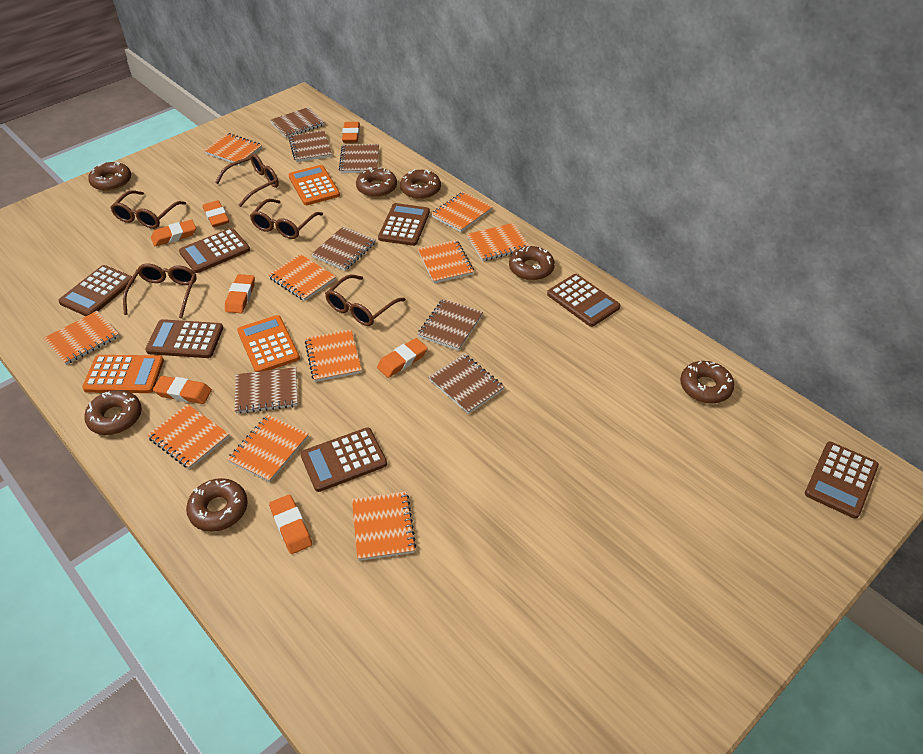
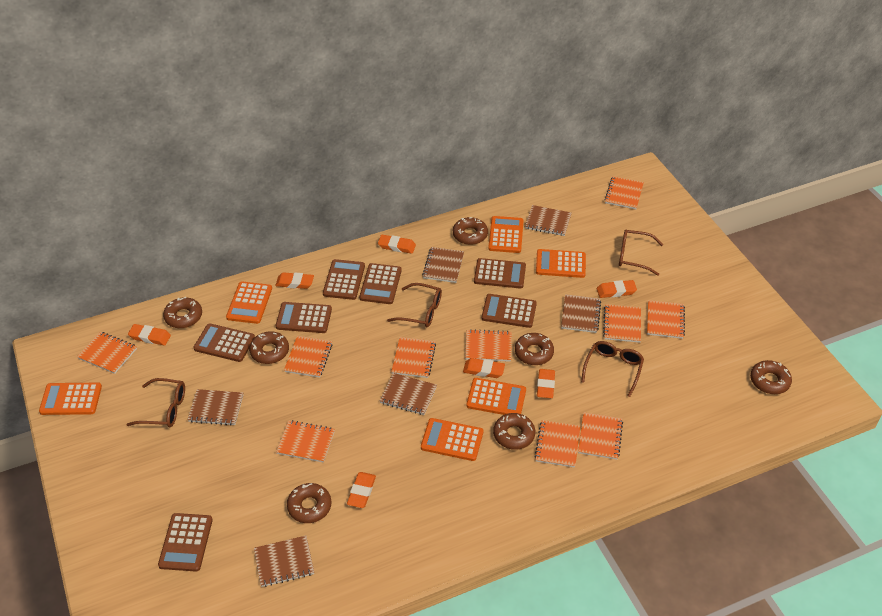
brown glasses: [110,190,186,229] [123,263,196,319] [215,154,279,207] [250,199,323,239] [325,275,406,326] = 5 -> [126,378,185,427] [387,283,442,327] [581,341,644,397] [619,229,663,276] = 4
brown notebook: [234,367,298,414] [270,107,325,138] [288,130,332,162] [312,227,376,271] [339,144,379,173] [418,299,483,351] [429,354,505,414] = 7 -> [187,389,243,425] [254,536,314,587] [380,373,437,415] [422,247,464,283] [525,205,571,236] [561,294,601,333] = 6
orange calculator: [82,355,164,393] [237,315,300,372] [288,165,340,205] = 3 -> [39,383,102,415] [226,282,272,324] [421,418,483,461] [466,378,526,415] [488,216,524,253] [536,249,586,278] = 6

